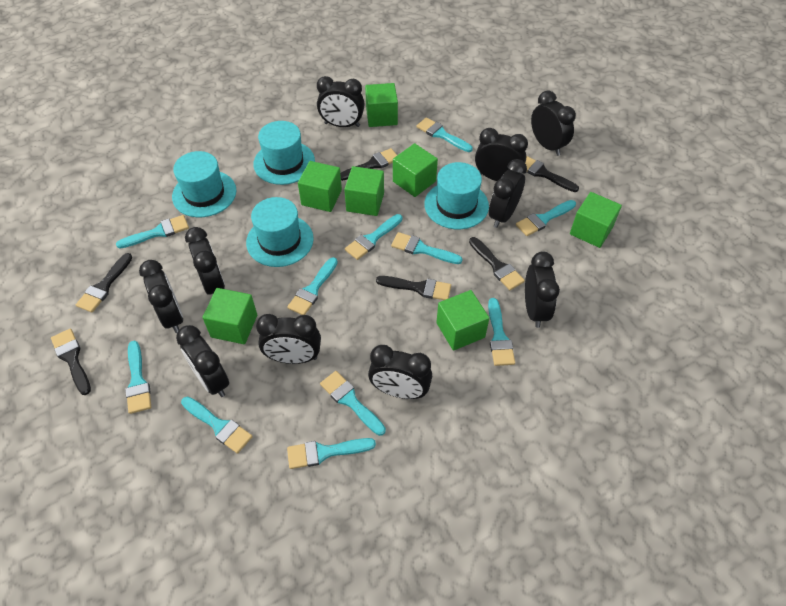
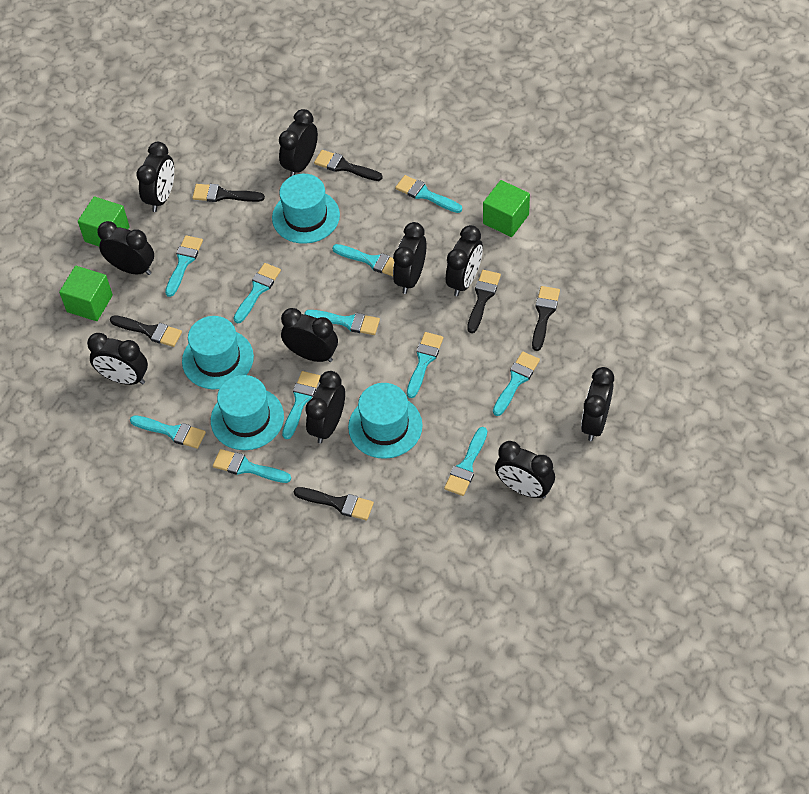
green cube: [202,288,257,344] [298,161,342,212] [344,166,384,216] [365,83,398,127] [393,143,438,197] [436,290,489,351] [570,192,622,248] = 7 -> [59,266,113,321] [78,196,130,246] [483,180,530,237] = 3

